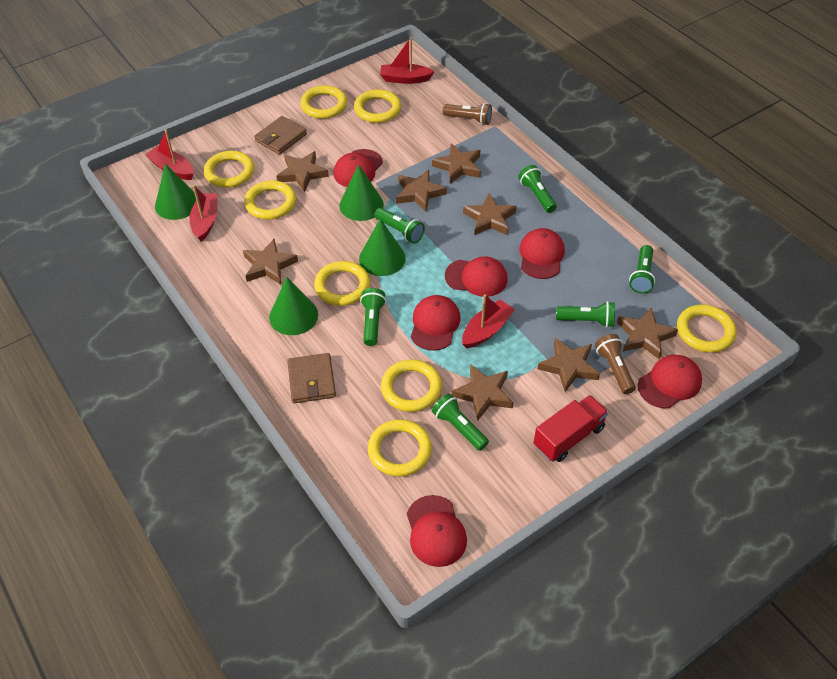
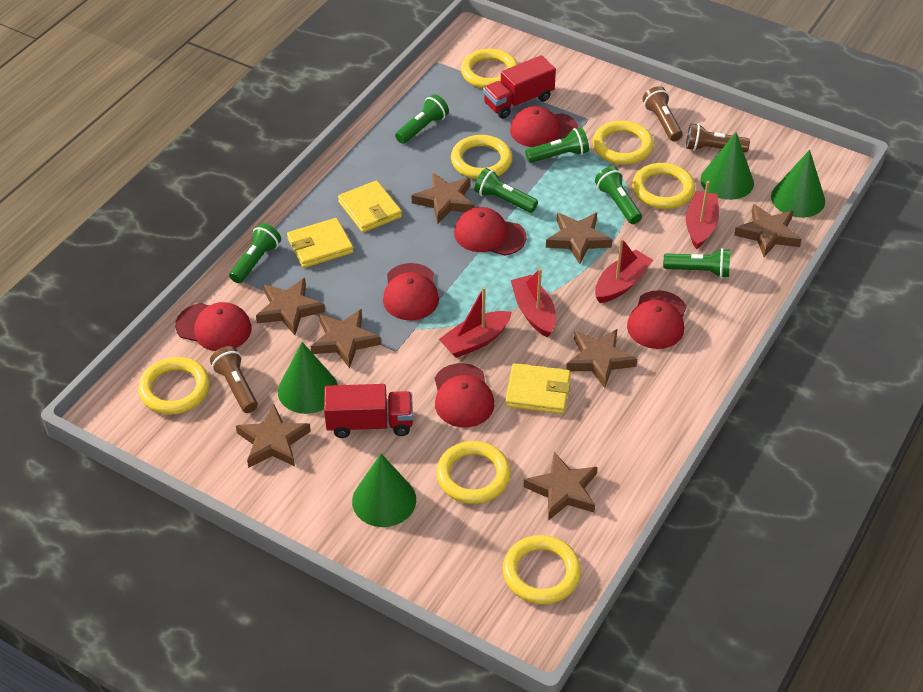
brown flashlight: [443,103,492,125] [595,334,636,394] = 2 -> [210,346,258,413] [642,86,683,141] [686,123,750,152] = 3
brown wallet: [254,116,307,155] [287,353,336,403] = 2 -> none = 0
red truck: [533,395,609,462] = 1 -> [324,384,413,438] [483,55,556,119] = 2
yellow ring: [204,151,254,188] [244,180,296,219] [300,85,347,119] [314,261,370,306] [354,89,401,123] [368,419,432,477] [381,360,442,412] [677,304,736,353] = 8 -> [138,357,210,415] [436,441,511,504] [451,135,512,179] [461,49,518,89] [503,535,581,604] [592,120,654,165] [632,163,695,209] = 7
yellow wallet: none = 0 -> [287,218,354,268] [338,180,402,232] [505,363,571,414] = 3

